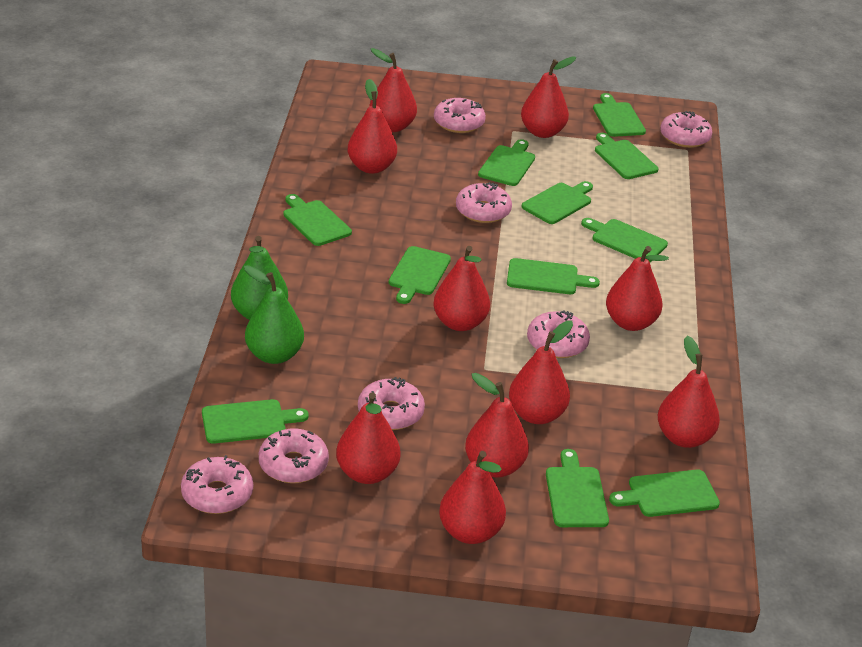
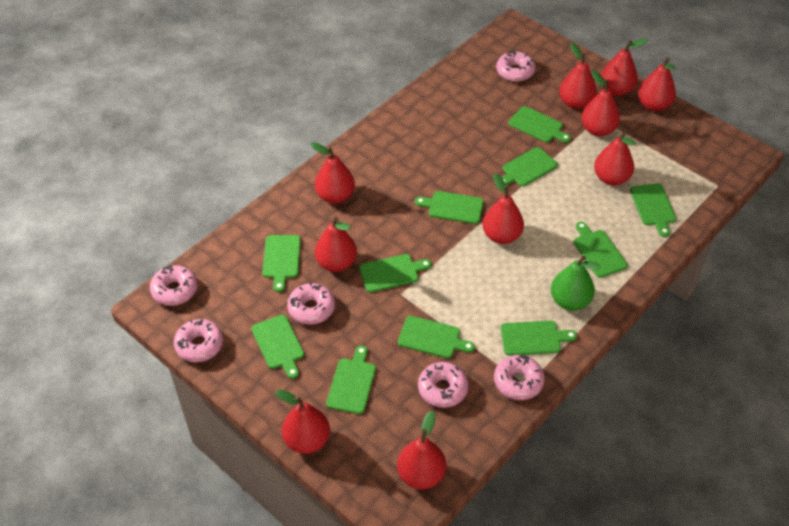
green pear: [231,236,288,320] [244,265,304,364] = 2 -> [551,256,601,311] = 1
pink donut: [181,455,253,514] [259,428,329,483] [358,377,425,430] [434,98,486,133] [456,182,512,223] [527,310,590,358] [660,111,712,148] = 7 -> [150,265,197,306] [174,319,223,362] [287,282,335,324] [418,362,469,408] [494,355,544,400] [496,50,536,82] = 6

